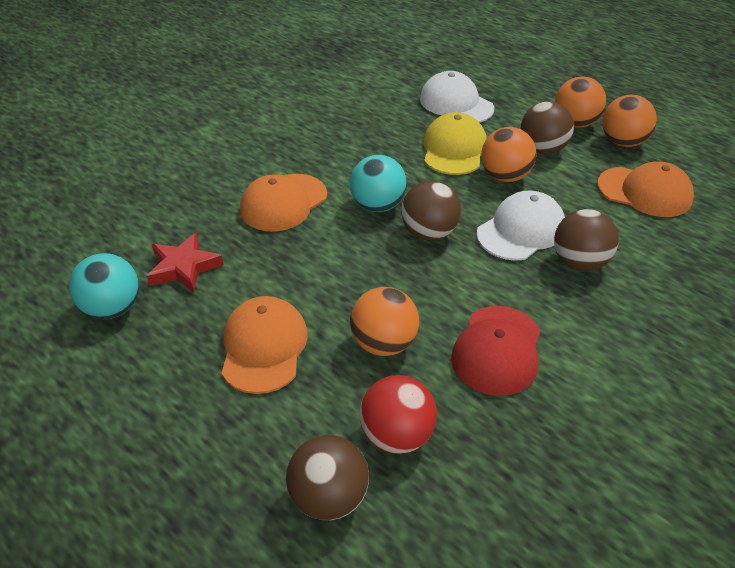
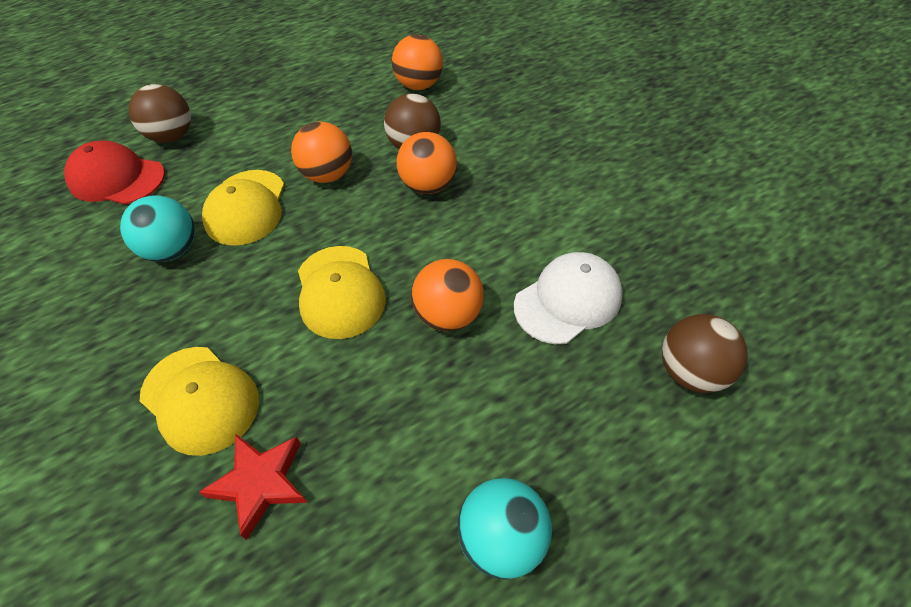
brown ball: [286,435,369,520] [401,181,461,240] [520,101,574,154] [554,209,619,271] = 4 -> [129,84,191,143] [384,93,441,149] [662,314,747,393] = 3
orange cap: [222,296,308,394] [240,174,327,232] [597,162,694,217] = 3 -> none = 0
red ball: [360,375,437,454] = 1 -> none = 0
white cap: [420,71,494,123] [476,191,565,261] = 2 -> [514,252,623,344] = 1
yellow cap: [424,112,487,175] = 1 -> [140,347,259,456] [202,170,284,246] [298,246,386,339] = 3

